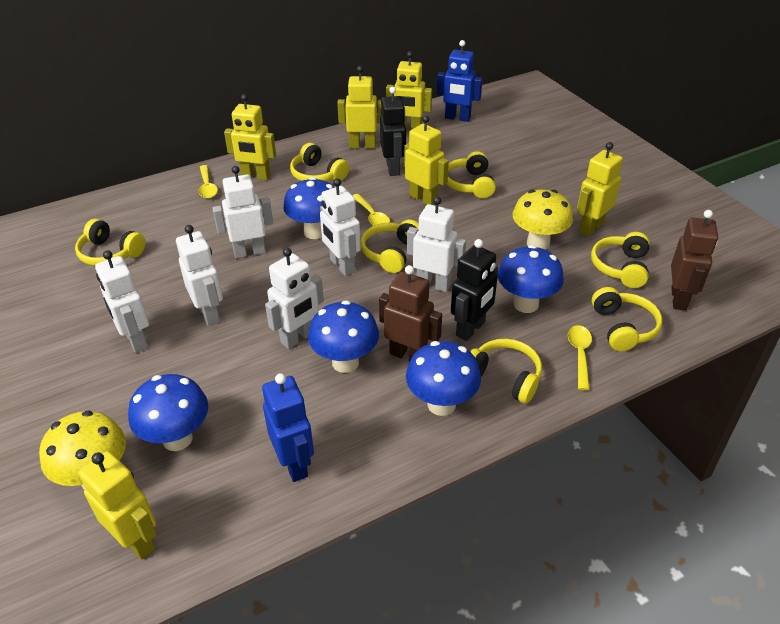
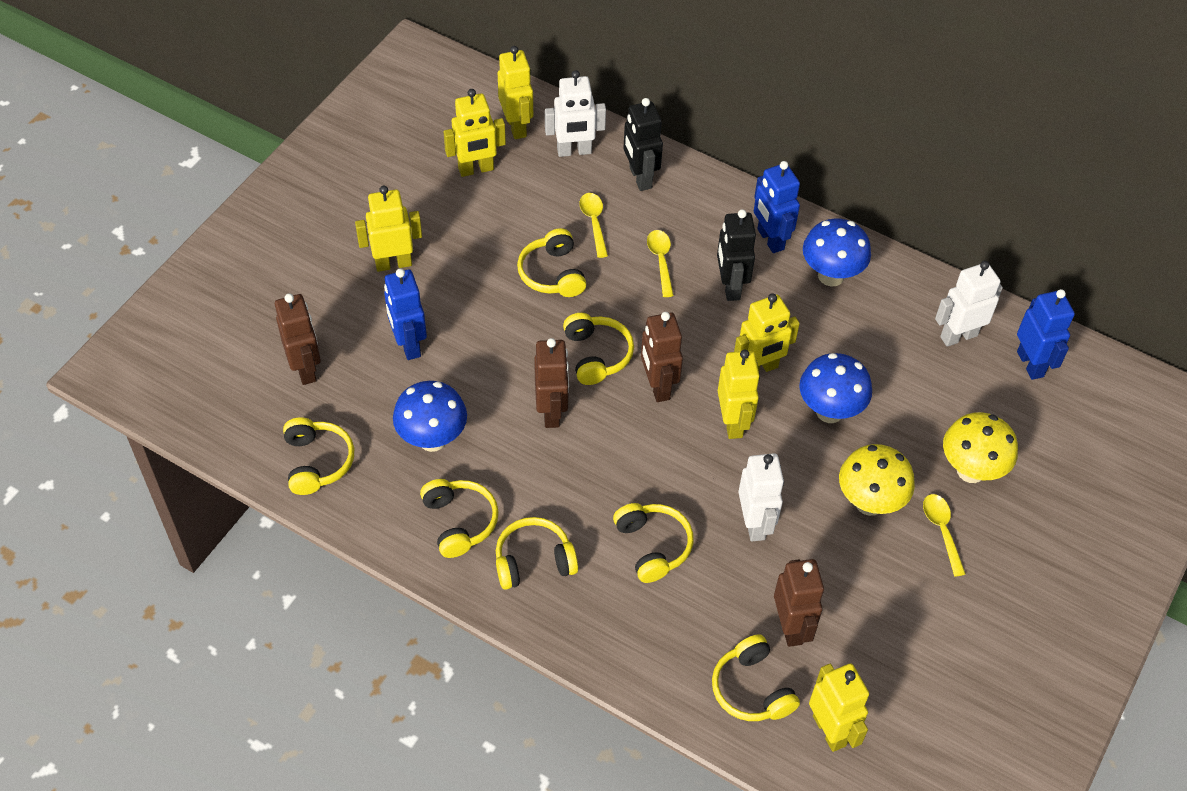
blue mushroom: [128,374,208,451] [283,177,335,239] [308,300,379,373] [406,341,481,416] [498,245,564,313] = 5 -> [393,381,467,452] [799,353,872,423] [803,218,871,287] = 3
blue robot: [262,373,314,482] [437,40,482,122] = 2 -> [384,268,427,360] [754,161,800,253] [1017,289,1075,380] = 3
brown robot: [379,265,442,362] [671,210,718,311] = 2 -> [275,294,321,385] [534,338,569,428] [641,312,683,402] [774,559,824,647] = 4
white robot: [95,250,149,353] [176,225,223,326] [212,166,273,259] [265,248,324,349] [320,178,361,276] [407,196,466,292] = 6 -> [545,70,606,157] [738,453,784,541] [935,261,1003,347] = 3

